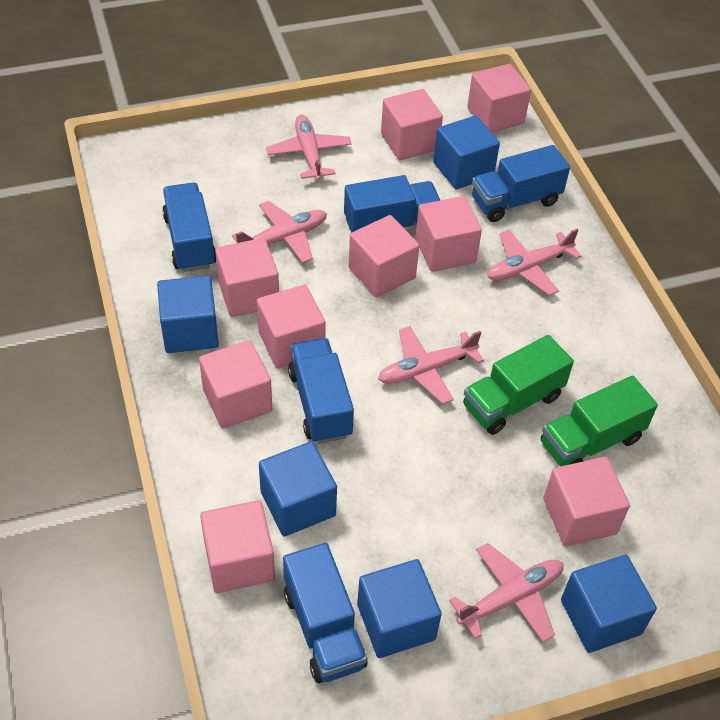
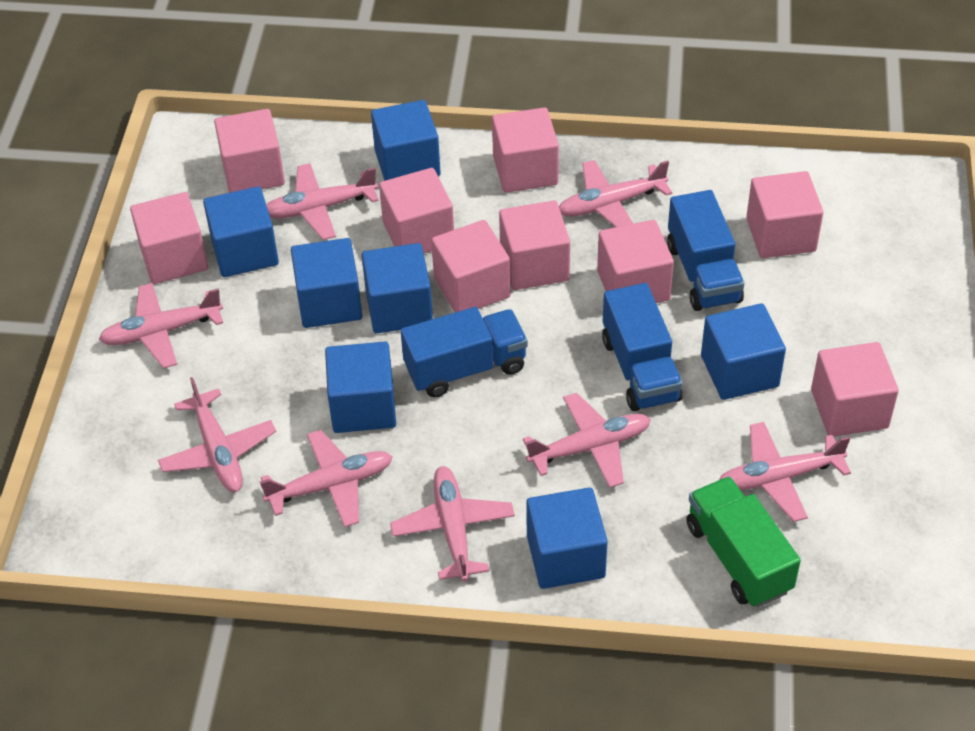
blue cube: [157,276,219,353] [259,441,337,537] [357,559,442,658] [433,115,500,189] [561,555,657,653] = 5 -> [203,186,279,277] [291,238,362,328] [325,342,396,433] [362,243,433,333] [371,100,441,181] [526,488,608,589] [701,303,786,400] = 7
blue truck: [162,182,216,272] [283,543,368,683] [288,338,354,444] [344,175,440,233] [472,145,570,222] = 5 -> [400,307,528,398] [602,283,683,411] [667,190,745,311] = 3
green truck: [463,335,574,435] [541,376,658,467] = 2 -> [686,476,801,607] = 1
pink plane: [232,201,327,263] [266,115,352,181] [378,326,484,404] [449,543,564,642] [487,229,581,295] = 5 -> [99,283,223,369] [158,377,276,492] [260,430,393,527] [266,163,379,240] [390,466,515,582] [523,393,651,488] [559,160,672,227] [719,422,851,522] = 8

